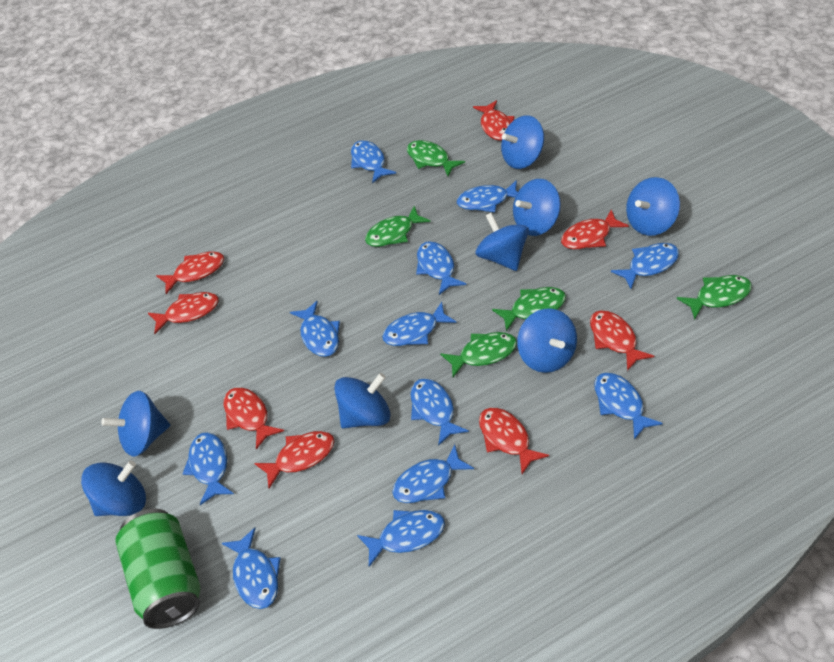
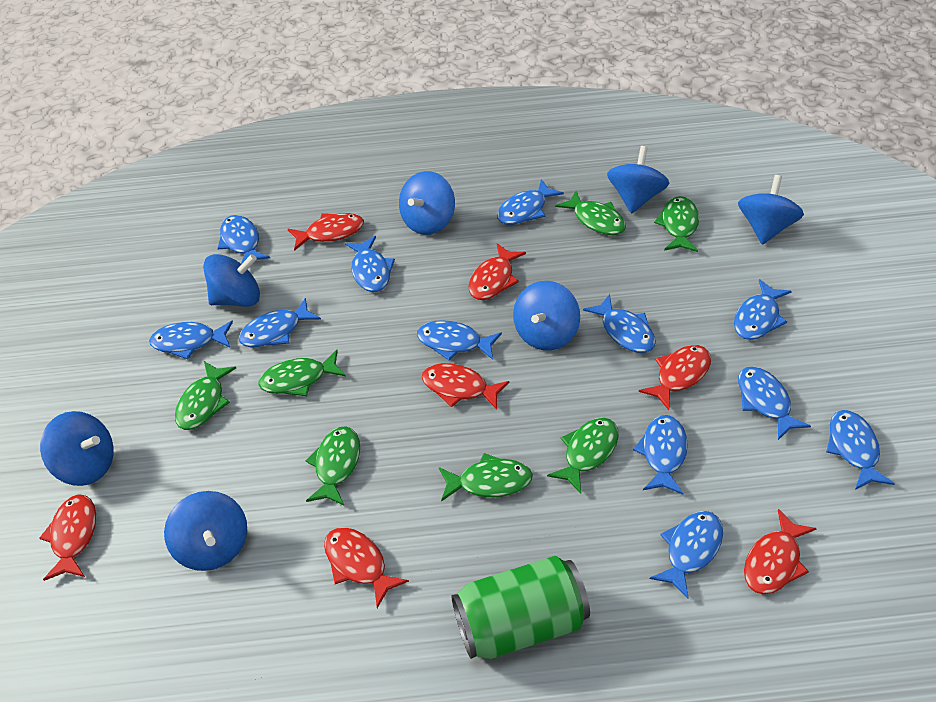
blue spinning top: [81,460,146,516] [101,391,170,457] [334,373,391,429] [476,212,529,271] [501,115,544,169] [513,179,561,236] [517,308,577,373] [626,177,680,236] = 8 -> [40,411,114,486] [164,491,247,571] [203,254,260,307] [399,171,455,235] [513,281,580,351] [607,146,669,214] [738,175,804,245] = 7
green fish: [365,206,430,247] [407,140,465,176] [440,332,517,377] [492,287,566,331] [677,275,752,320] = 5 -> [175,361,236,430] [258,350,346,396] [306,426,360,506] [439,453,533,501] [547,418,618,494] [555,191,626,235] [654,196,699,252] = 7
red fish: [148,292,219,334] [156,251,224,294] [224,387,284,449] [254,431,334,489] [473,100,515,141] [479,408,549,474] [561,210,629,249] [590,310,654,371] = 8 -> [39,495,96,581] [288,213,364,251] [324,527,409,608] [422,363,509,410] [469,243,526,300] [639,345,711,410] [744,509,817,594] = 7

